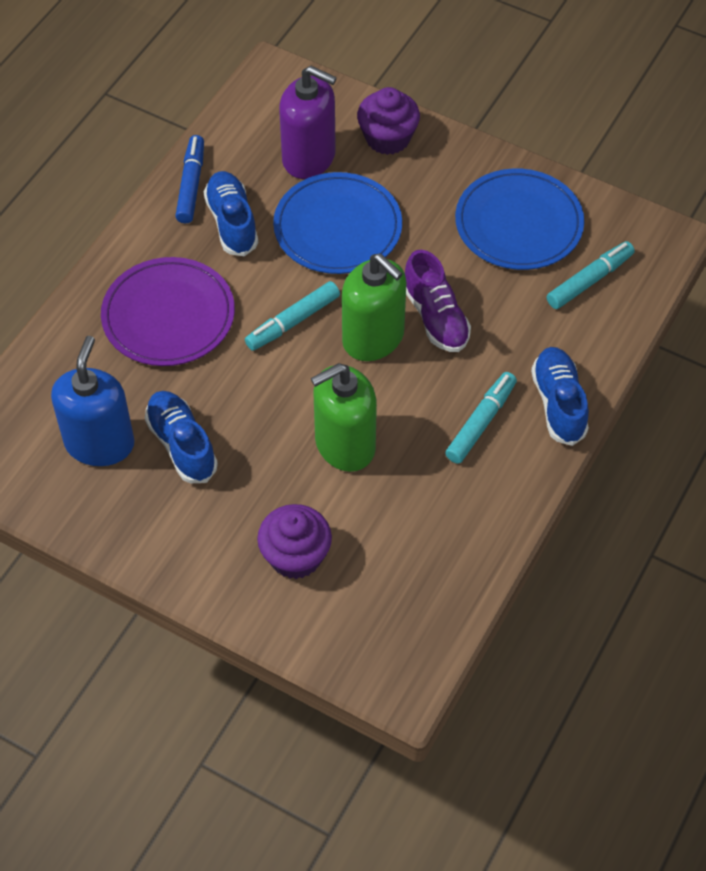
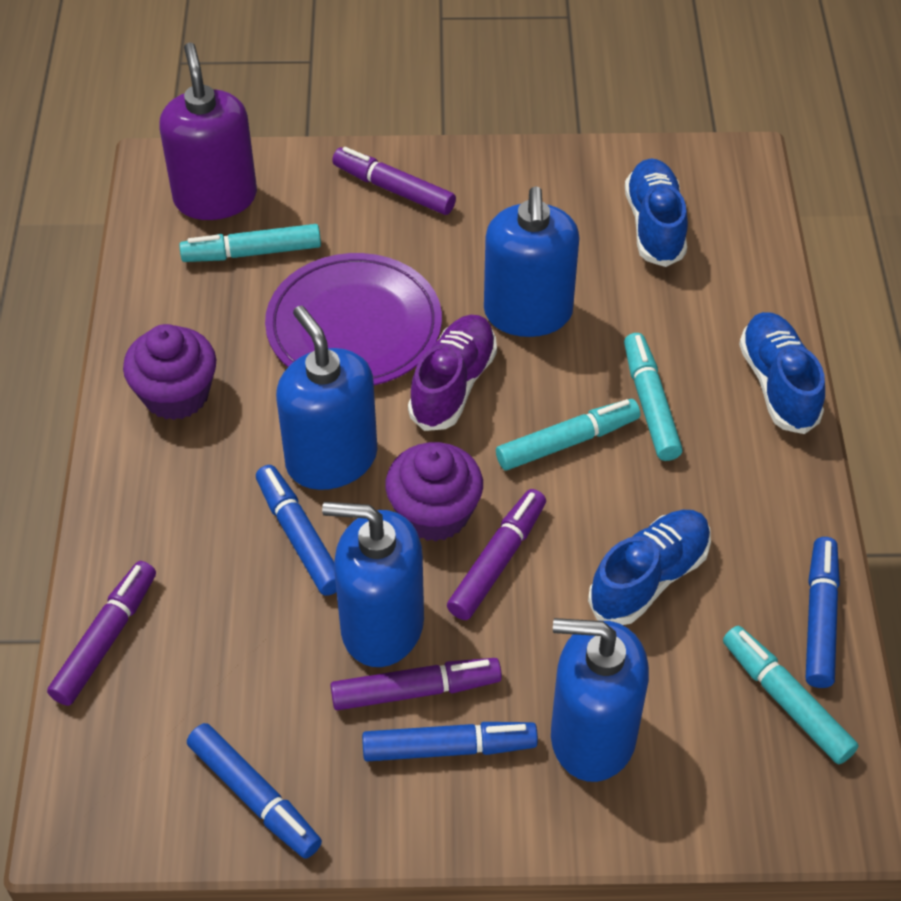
blue marker: [175,135,204,223] = 1 -> [187,723,322,859] [256,465,337,596] [362,722,538,761] [806,537,840,688] = 4
blue plate: [273,172,402,274] [455,168,584,270] = 2 -> none = 0
blue soap dispenser: [51,336,135,466] = 1 -> [276,306,377,490] [322,502,424,667] [484,186,580,337] [551,618,649,782] = 4
green soap dispenser: [311,363,377,472] [342,253,407,361] = 2 -> none = 0
purple marker: none = 0 -> [47,561,156,706] [330,658,502,711] [332,147,456,215] [447,489,546,620] = 4
turquoise marker: [245,281,340,351] [445,372,517,464] [547,241,635,309] = 3 -> [179,224,321,262] [496,399,640,470] [624,333,682,461] [723,626,859,764] = 4

